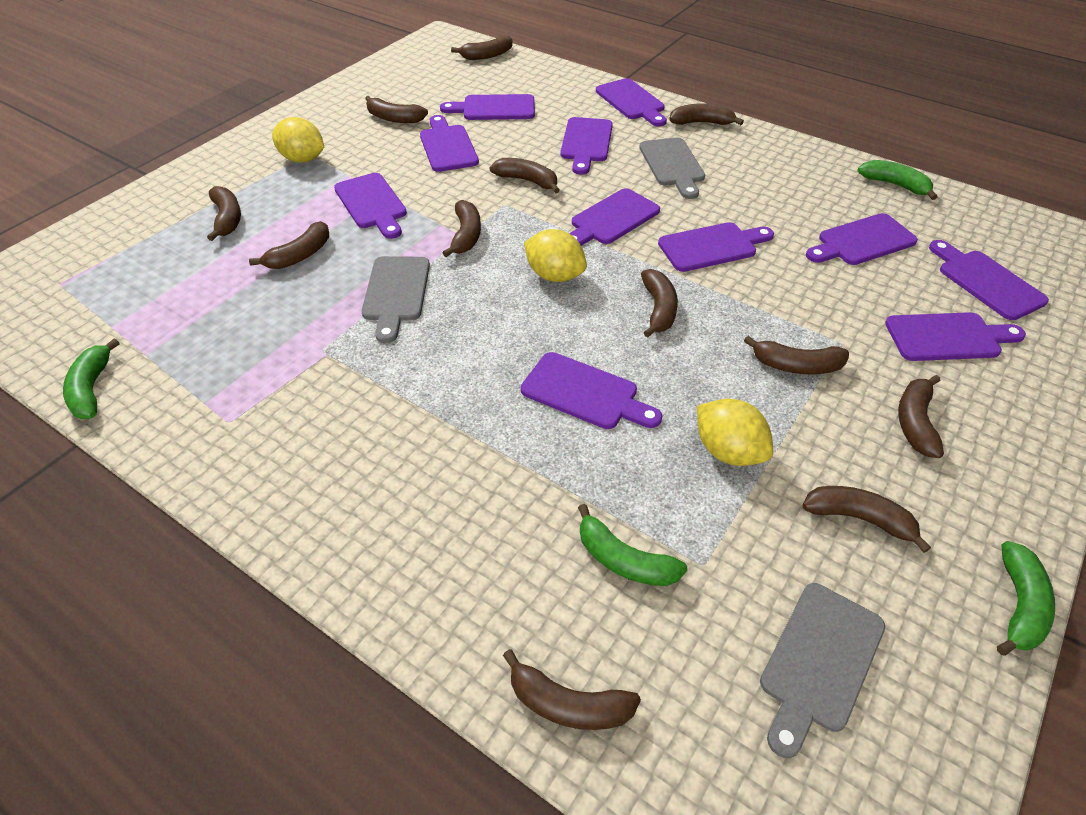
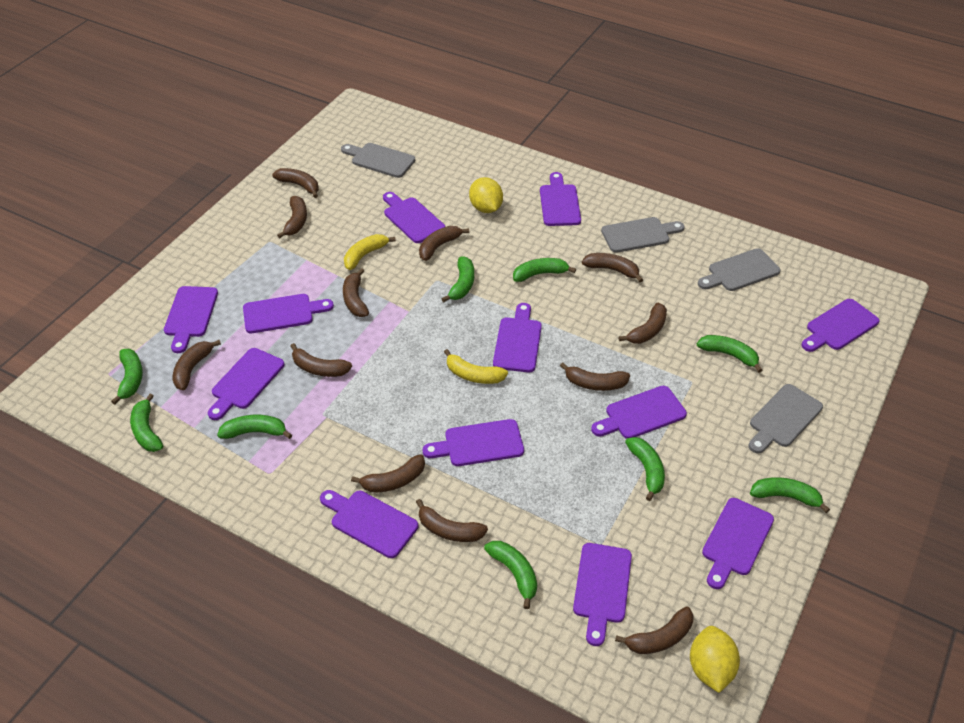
green banana: [63,338,120,419] [578,504,688,586] [858,160,937,200] [997,541,1055,656] = 4 -> [111,349,143,405] [130,394,163,452] [217,415,292,439] [442,256,474,302] [484,541,537,609] [513,258,576,282] [625,437,665,501] [697,335,762,373] [750,477,830,513] = 9
grey cutting board: [362,256,430,343] [639,137,705,199] [760,583,885,758] = 3 -> [341,143,415,178] [601,217,685,253] [698,248,780,291] [749,384,823,454] = 4
purple cutting board: [334,173,407,239] [420,115,479,172] [440,94,535,120] [521,352,662,429] [560,117,613,175] [569,188,660,246] [596,78,667,126] [658,222,774,272] [806,213,918,265] [885,312,1026,361] [929,240,1049,320] = 11 -> [164,286,218,353] [208,348,284,420] [243,294,334,333] [320,490,418,558] [383,192,445,243] [423,419,524,466] [493,303,542,372] [540,172,581,226] [573,543,632,646] [591,386,687,439] [702,498,774,589] [801,299,879,352] = 12
yellow banana: none = 0 -> [344,234,396,270] [444,349,508,384] = 2
yellow lemon: [272,117,324,163] [524,229,587,282] [697,399,773,466] = 3 -> [469,177,503,213] [690,626,740,693] = 2

